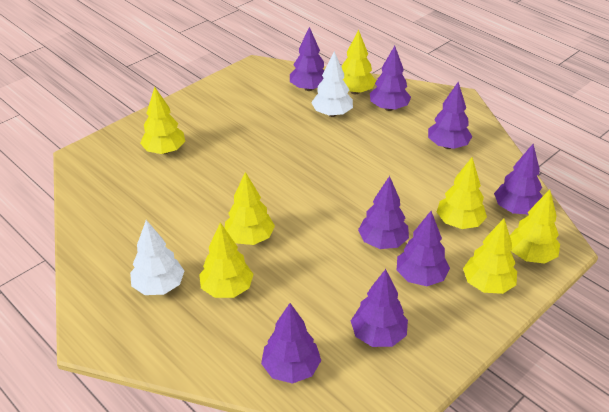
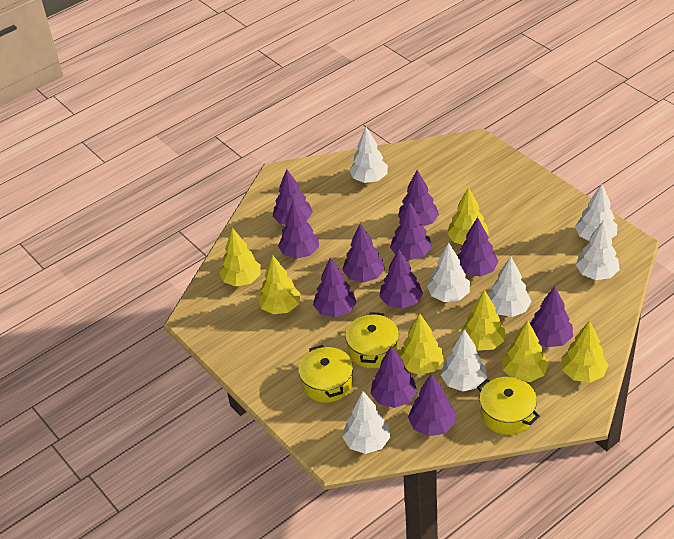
purple tree: [261,303,321,384] [290,27,324,91] [351,269,408,347] [358,176,409,249] [370,46,411,111] [397,211,450,286] [428,82,472,149] [494,144,543,215] = 8 -> [273,169,313,225] [278,201,319,259] [313,258,357,317] [342,224,385,283] [370,346,417,408] [379,249,423,309] [390,201,432,260] [398,170,439,226] [408,374,456,436] [457,217,499,277] [530,286,573,347] = 11
white tree: [130,220,184,295] [311,51,353,117] = 2 -> [342,391,391,454] [349,127,388,183] [427,242,470,302] [441,329,487,391] [488,257,532,317] [575,184,617,241] [576,220,620,280] = 7
yellow pot: none = 0 -> [298,345,353,403] [345,312,399,368] [477,377,540,435] = 3

